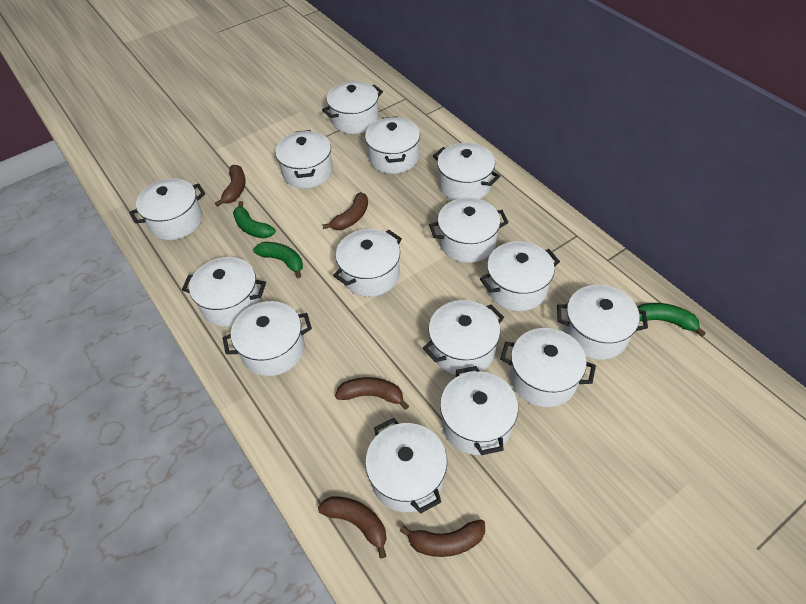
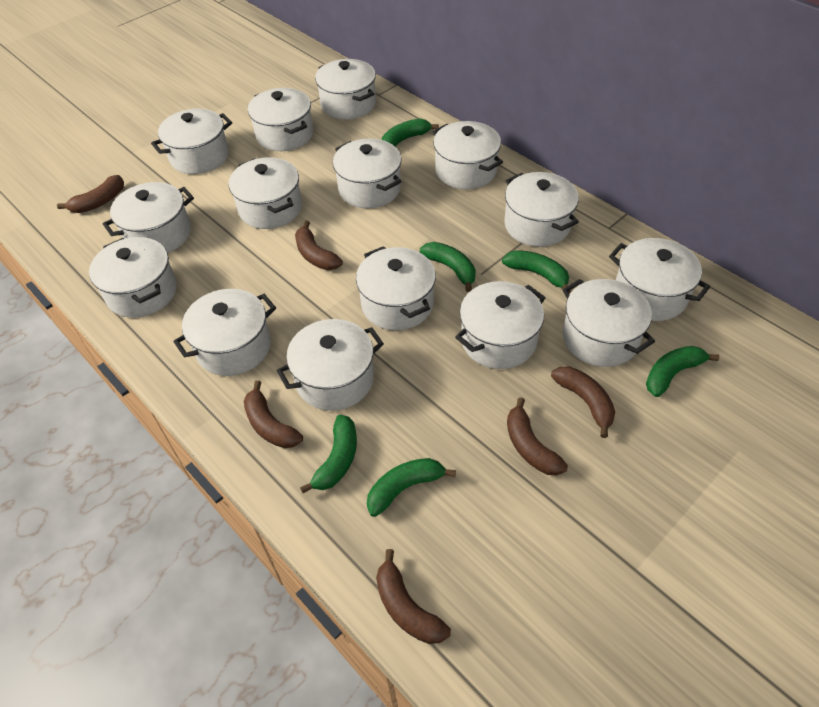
brown banana: [215,165,246,207] [318,496,387,559] [322,192,368,230] [335,377,409,410] [400,519,485,557] = 5 -> [57,175,124,213] [244,381,303,448] [295,221,343,270] [376,549,451,644] [507,397,568,476] [551,366,615,438] = 6
green banana: [233,201,276,238] [253,242,303,278] [637,303,706,336] = 3 -> [300,415,357,493] [367,458,456,517] [382,118,439,147] [420,242,476,292] [502,250,571,293] [646,346,719,397] = 6

